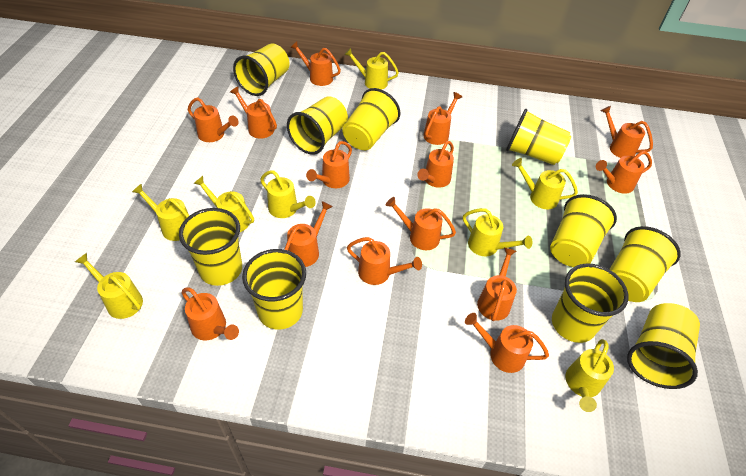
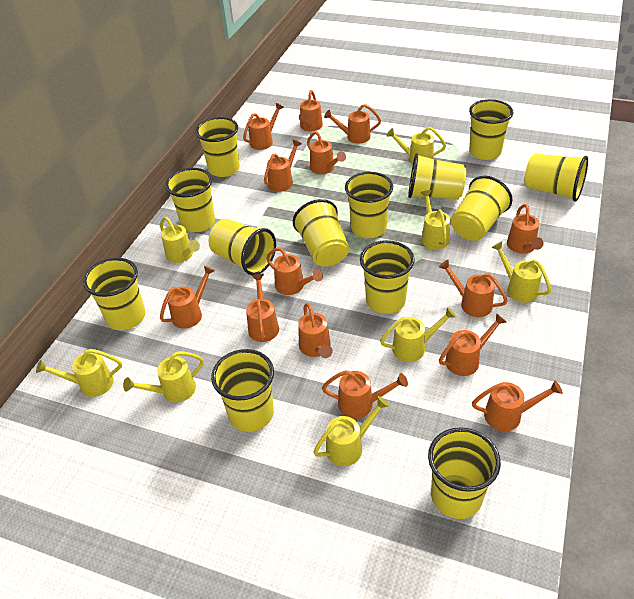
yellow cup: [179,208,242,286] [233,44,289,96] [242,249,306,330] [287,96,348,155] [342,88,400,150] [506,109,571,165] [550,194,617,267] [552,263,628,343] [609,226,681,302] [627,303,700,389] = 10 -> [83,258,146,331] [165,168,215,232] [196,117,240,177] [209,219,276,275] [211,349,274,432] [293,199,349,267] [345,172,393,238] [360,240,415,314] [408,153,466,200] [428,427,501,519] [451,176,512,241] [469,99,513,160] [525,153,588,202] = 13

